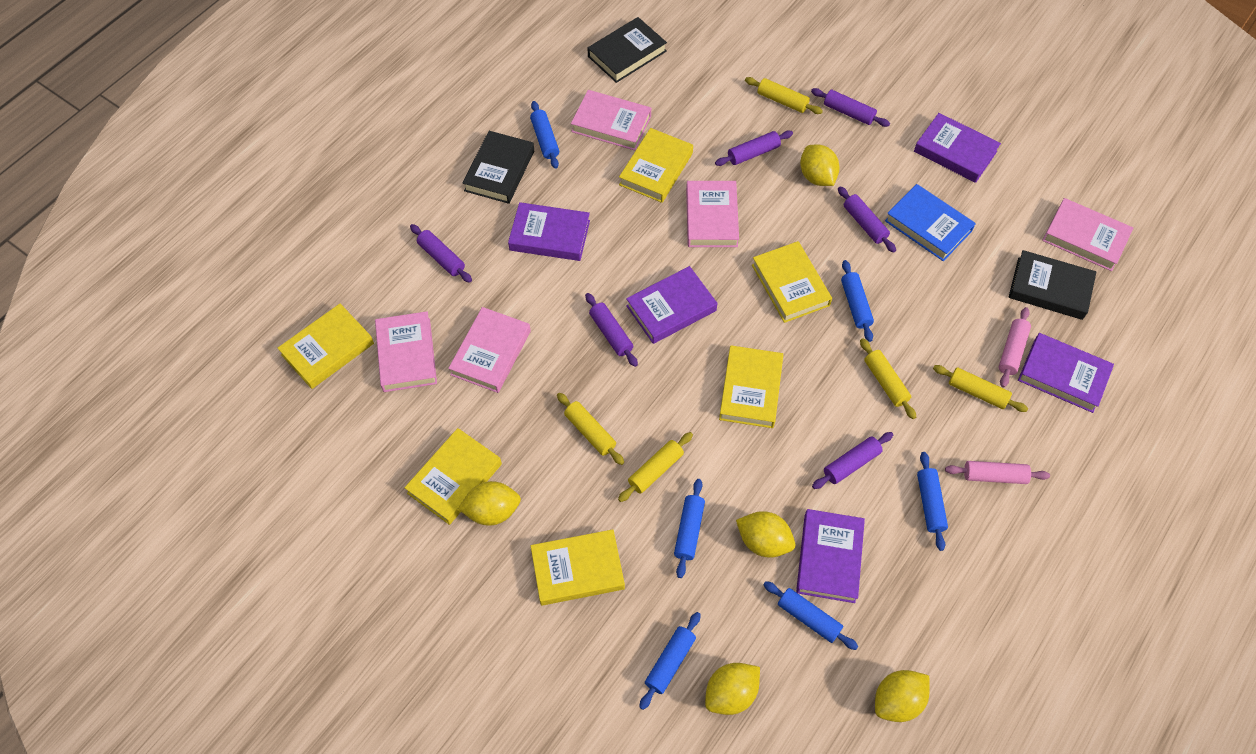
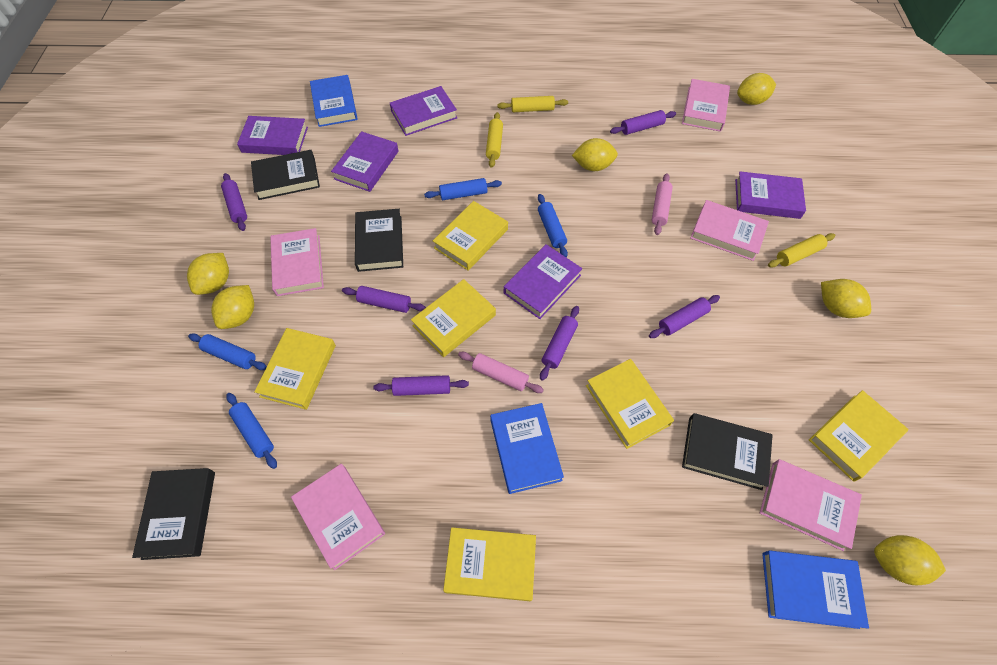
black book: [463,131,534,204] [588,17,667,83] [1009,250,1096,320] = 3 -> [132,468,215,560] [251,150,320,200] [355,209,403,272] [682,413,773,490] = 4
blue book: [885,184,976,261] = 1 -> [310,75,358,127] [490,403,564,494] [762,550,869,629] = 3
blue rolling pin: [530,101,559,169] [639,612,701,710] [674,479,705,578] [763,581,858,650] [841,260,874,342] [917,452,948,551] = 6 -> [188,333,267,370] [226,393,277,469] [424,178,502,200] [538,194,568,257] = 4
yellow lemon: [458,481,521,526] [705,663,760,715] [736,511,795,558] [800,144,840,186] [875,670,930,722] = 5 -> [187,253,229,295] [211,285,254,329] [572,138,618,171] [737,73,776,105] [821,279,871,318] [874,535,946,585] = 6
yellow rolling pin: [557,393,624,465] [618,432,693,502] [745,77,823,114] [860,338,916,419] [933,365,1028,412] = 5 -> [486,112,503,168] [497,96,568,112] [768,233,835,268] = 3

